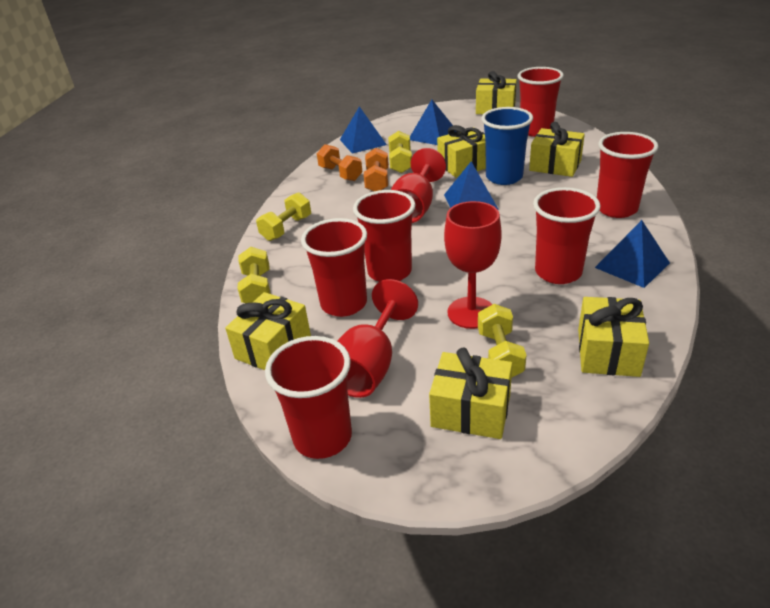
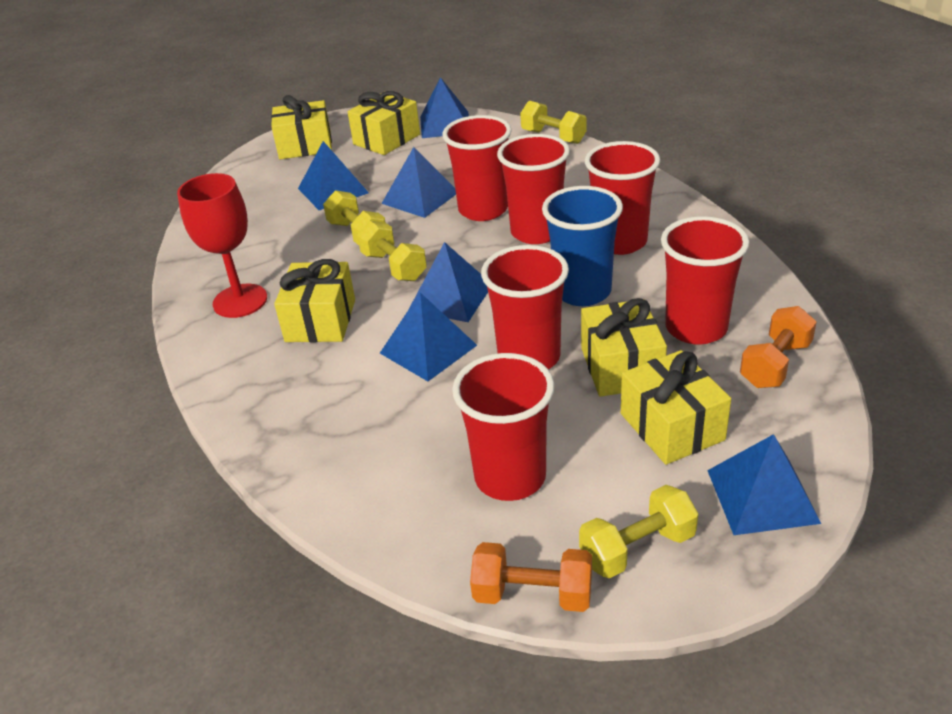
blue pyramid: [340,106,387,154] [410,100,456,145] [444,161,499,210] [595,220,670,288] = 4 -> [298,141,369,210] [380,293,477,381] [381,147,456,218] [408,242,488,322] [420,77,469,138] [707,434,821,535] = 6
red goblet: [337,279,418,398] [391,148,446,223] [444,201,502,329] = 3 -> [177,173,267,318] = 1
yellow gift: [225,292,311,370] [429,348,512,439] [437,125,486,178] [476,71,517,114] [529,122,585,177] [578,297,649,377] = 6 -> [271,95,332,159] [274,259,355,342] [347,91,420,155] [581,298,667,397] [621,350,731,465] = 5

